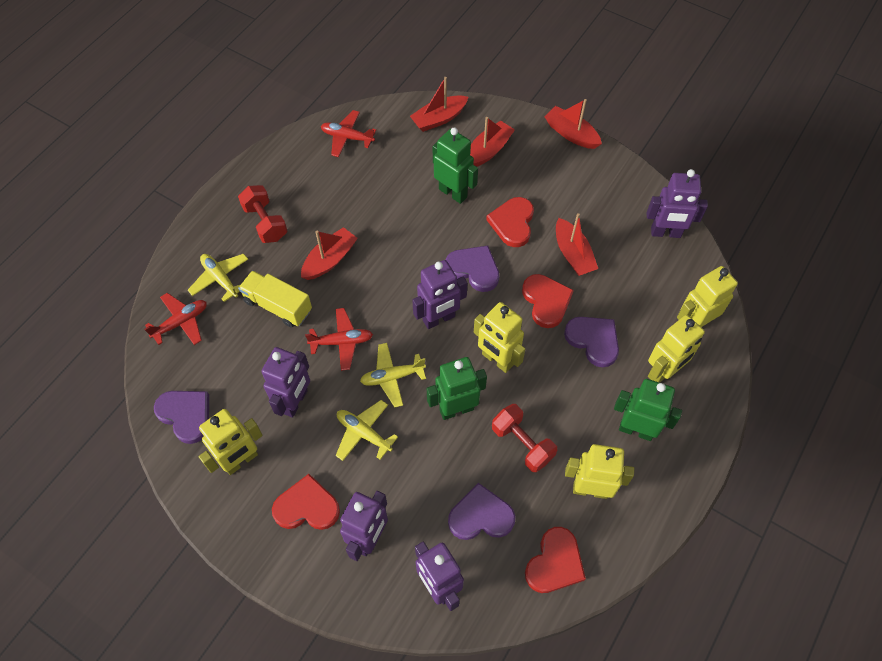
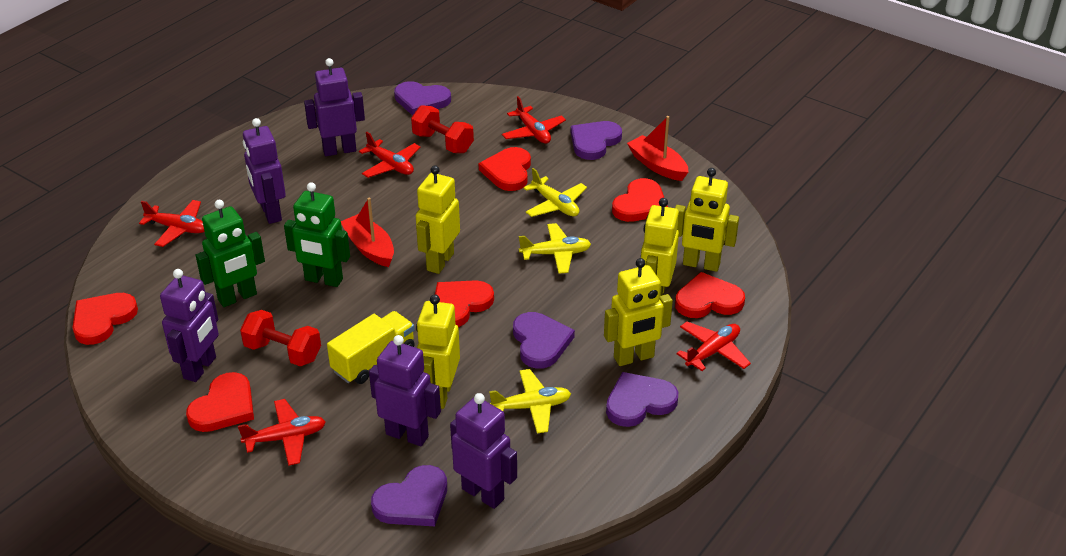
green robot: [427,357,487,420] [433,128,478,204] [614,379,682,441] = 3 -> [196,200,265,307] [284,182,350,287] = 2
purple heart: [154,391,209,444] [446,246,499,292] [448,483,515,540] [564,317,619,367] = 4 -> [371,465,447,526] [394,81,451,116] [513,312,575,369] [571,121,622,160] [606,372,678,427] = 5
red boat: [301,227,358,280] [410,77,468,132] [470,117,515,167] [544,99,602,149] [556,213,598,276] = 5 -> [341,198,394,267] [627,116,688,181] = 2
red heart: [272,474,340,530] [486,197,534,247] [522,274,574,328] [525,527,586,593] = 4 -> [72,293,138,345] [186,372,254,432] [435,280,494,327] [479,147,531,191] [612,178,668,222] [675,272,745,318] = 6
red plane: [144,293,207,345] [305,308,373,371] [321,110,376,157] = 3 -> [139,200,205,247] [238,399,326,466] [359,132,420,178] [502,96,566,144] [676,322,751,371] = 5

